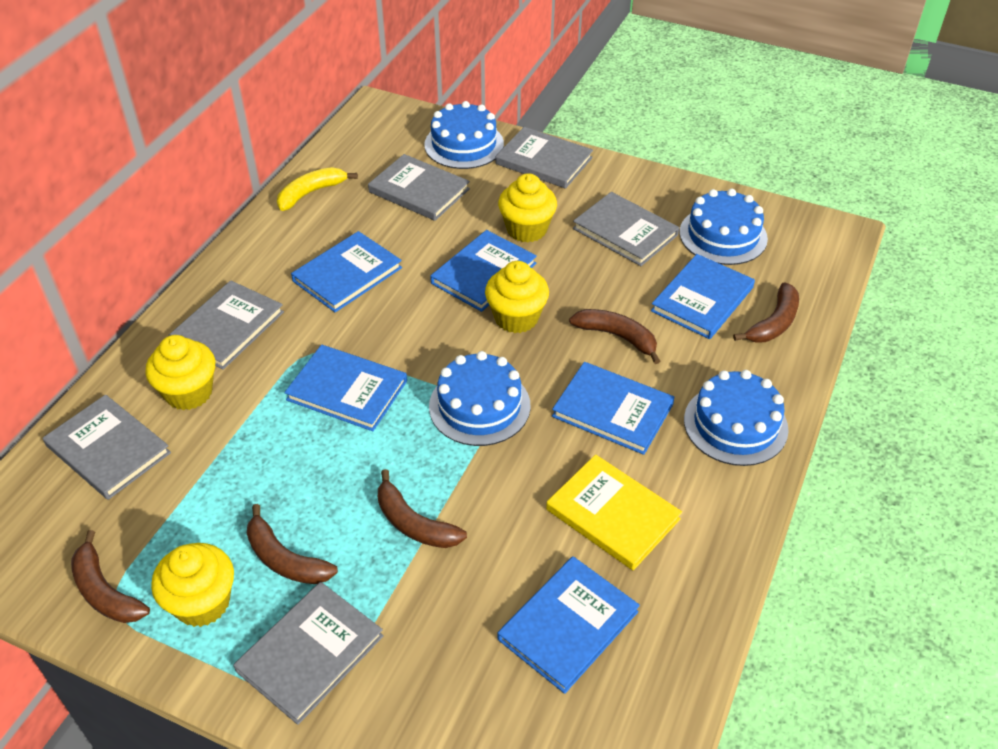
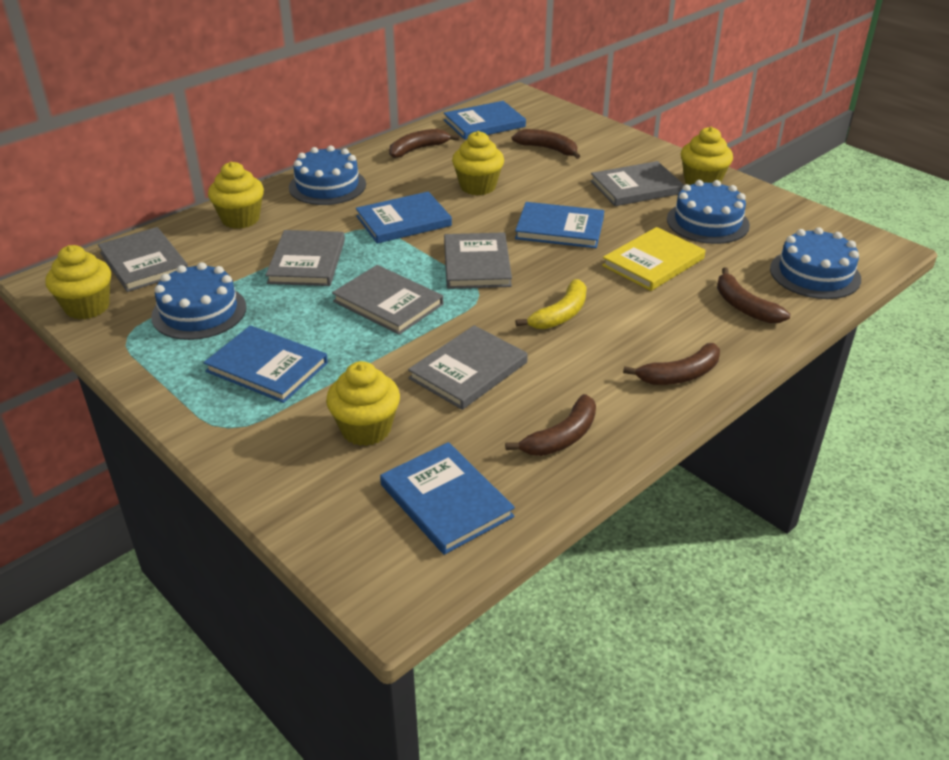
blue book: [284,345,407,431] [291,231,402,312] [430,230,537,312] [498,556,640,694] [552,362,675,455] [651,254,755,339] = 6 -> [204,325,328,403] [356,192,452,244] [380,442,515,555] [444,101,526,140] [515,202,604,248] = 5
yellow cupcake: [145,335,215,410] [151,543,234,627] [485,261,549,333] [498,173,557,243] = 4 -> [45,245,111,319] [208,161,264,229] [326,361,400,446] [452,131,504,195] [681,127,733,185] = 5

